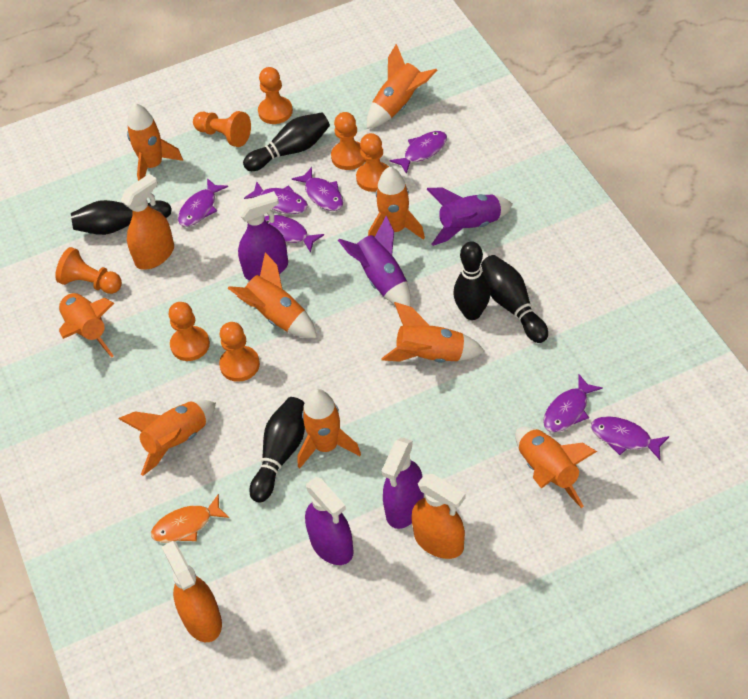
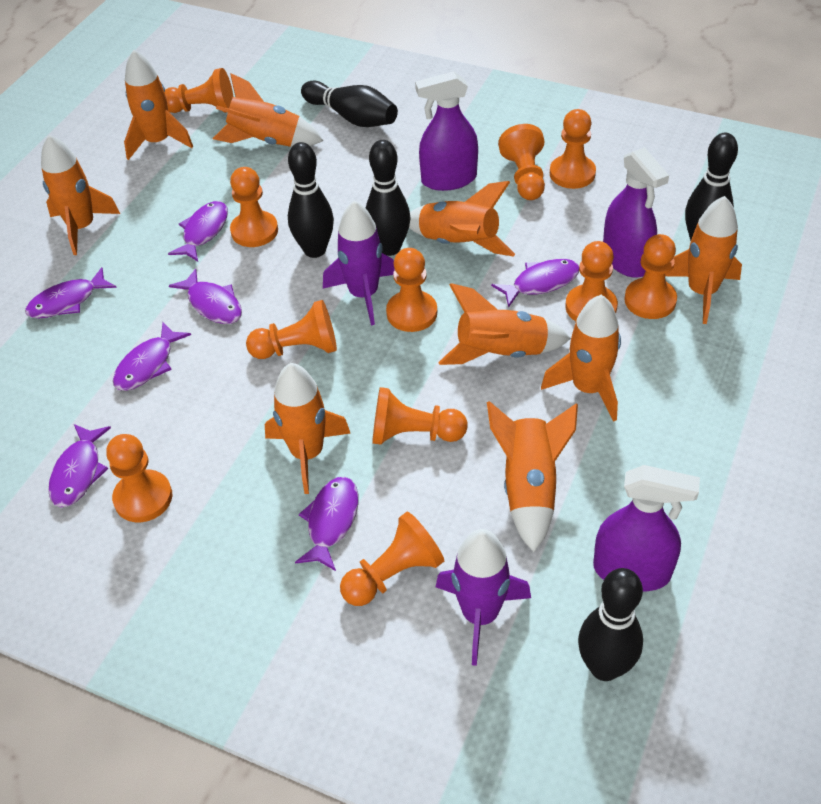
orange fish: [151,494,229,542] = 1 -> none = 0
orange pawn: [55,247,122,294] [168,302,210,361] [193,111,251,147] [219,322,260,382] [258,67,293,124] [331,112,366,170] [356,133,389,192] = 7 -> [106,434,172,522] [165,68,233,113] [230,167,278,247] [246,300,337,359] [340,512,444,606] [372,387,468,445] [386,248,437,332] [498,124,545,200] [550,109,596,189] [565,241,618,321] [624,234,677,319] = 11
orange spray bottle: [121,174,174,270] [162,541,222,642] [411,474,465,559] = 3 -> none = 0

